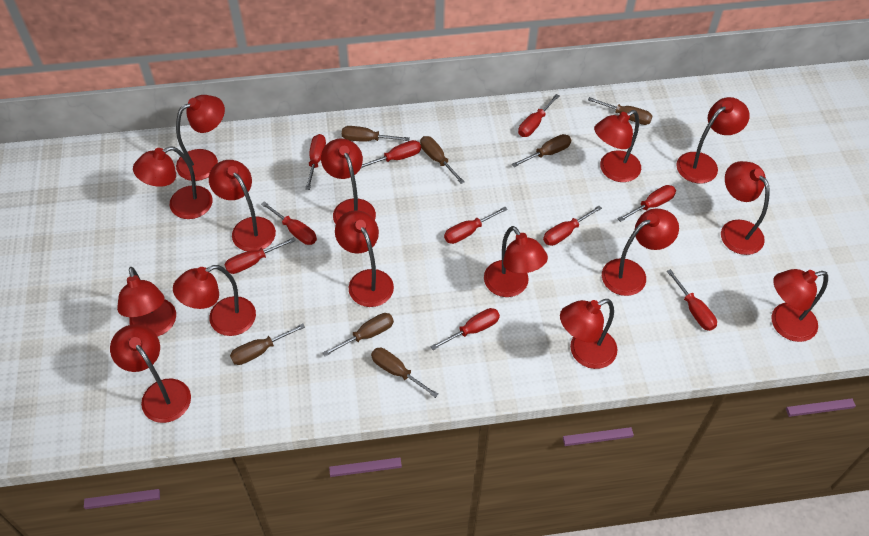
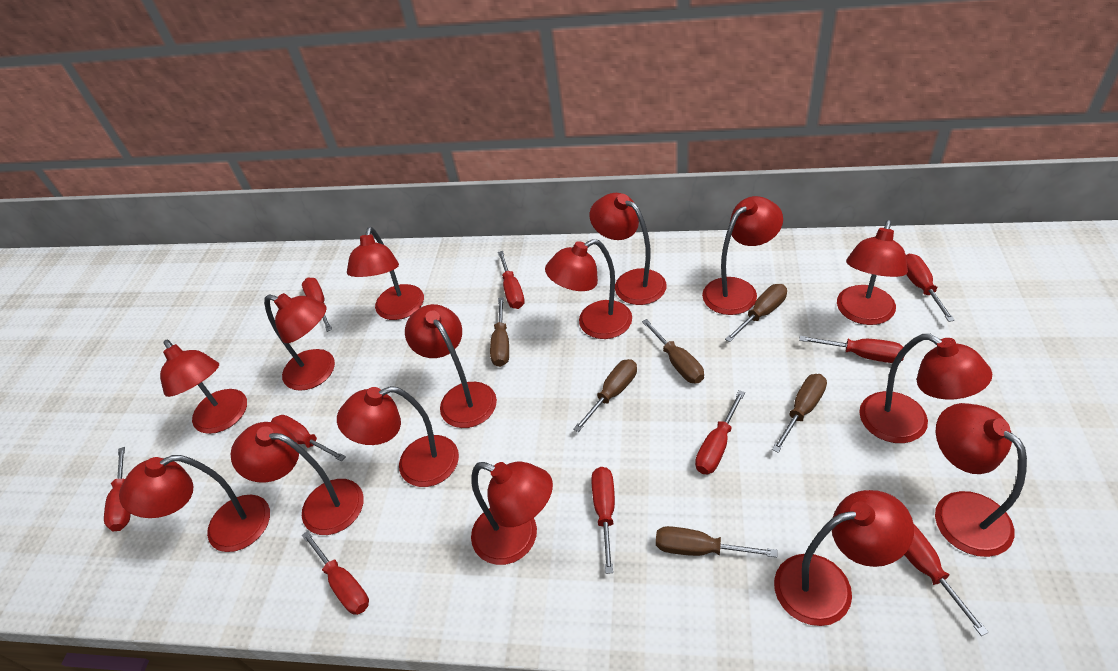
brown screwdriver: [230,324,305,365] [323,313,394,356] [342,126,410,142] [371,348,439,398] [420,136,465,184] [512,134,571,167] [588,97,653,125] = 7 -> [490,297,509,367] [573,359,637,432] [642,319,704,383] [656,526,777,557] [725,284,787,342] [772,374,827,453] = 6

